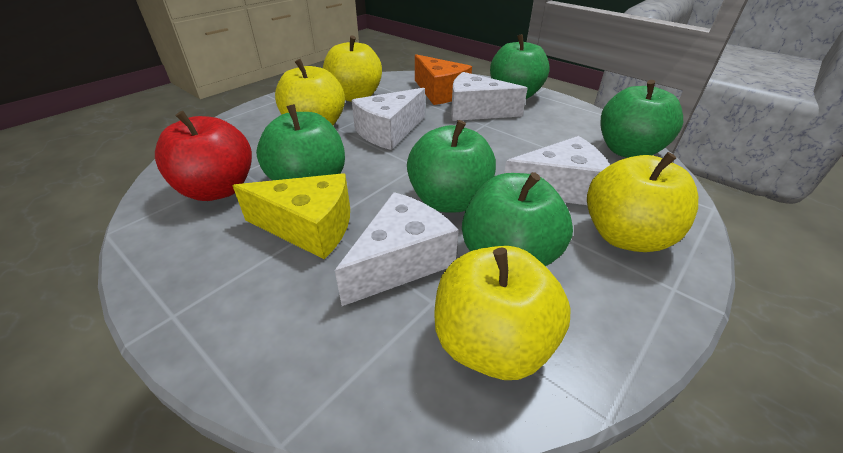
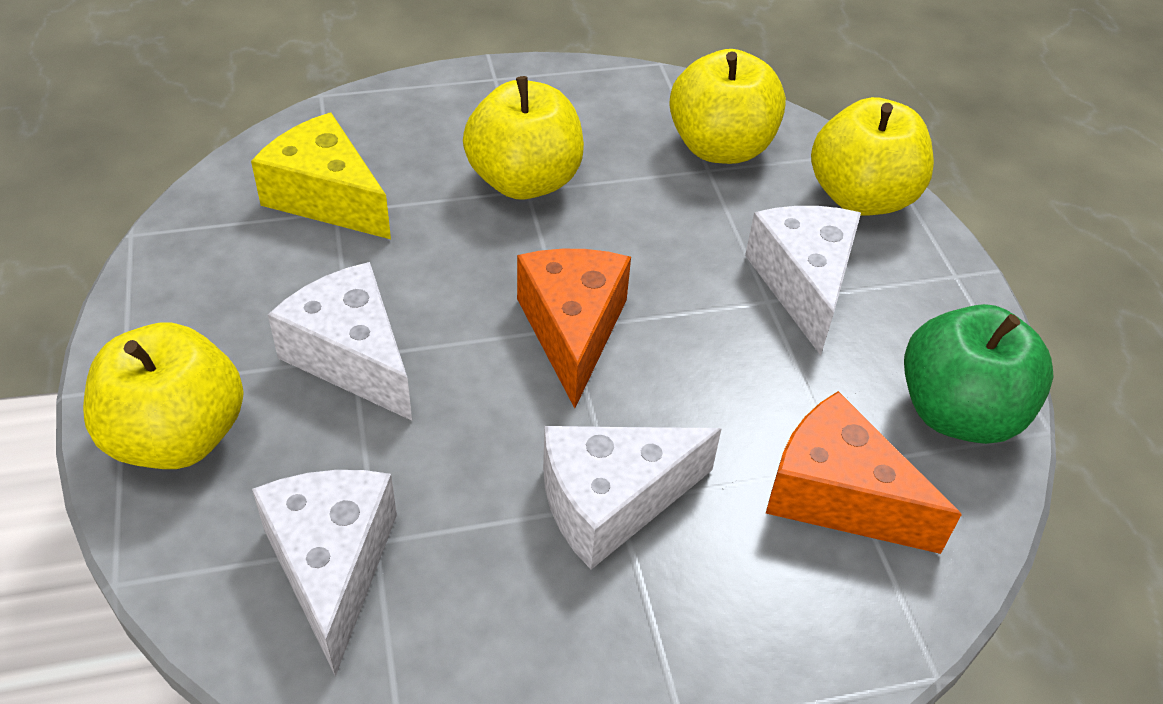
green apple: [256,104,345,180] [407,120,496,212] [462,172,573,266] [490,34,550,99] [600,80,683,158] = 5 -> [904,304,1054,444] = 1
orange cheese: [415,54,472,105] = 1 -> [517,249,631,408] [766,391,962,554] = 2
red apple: [155,111,252,201] = 1 -> none = 0

